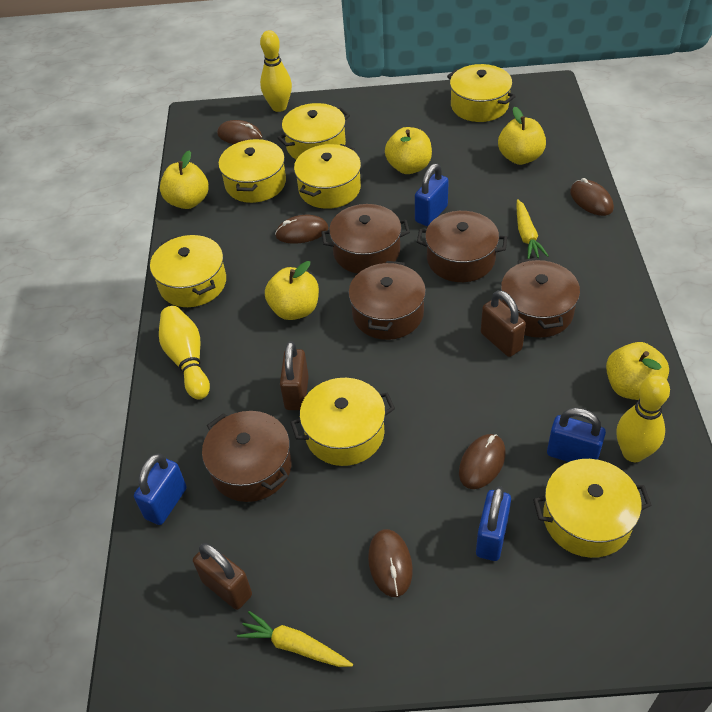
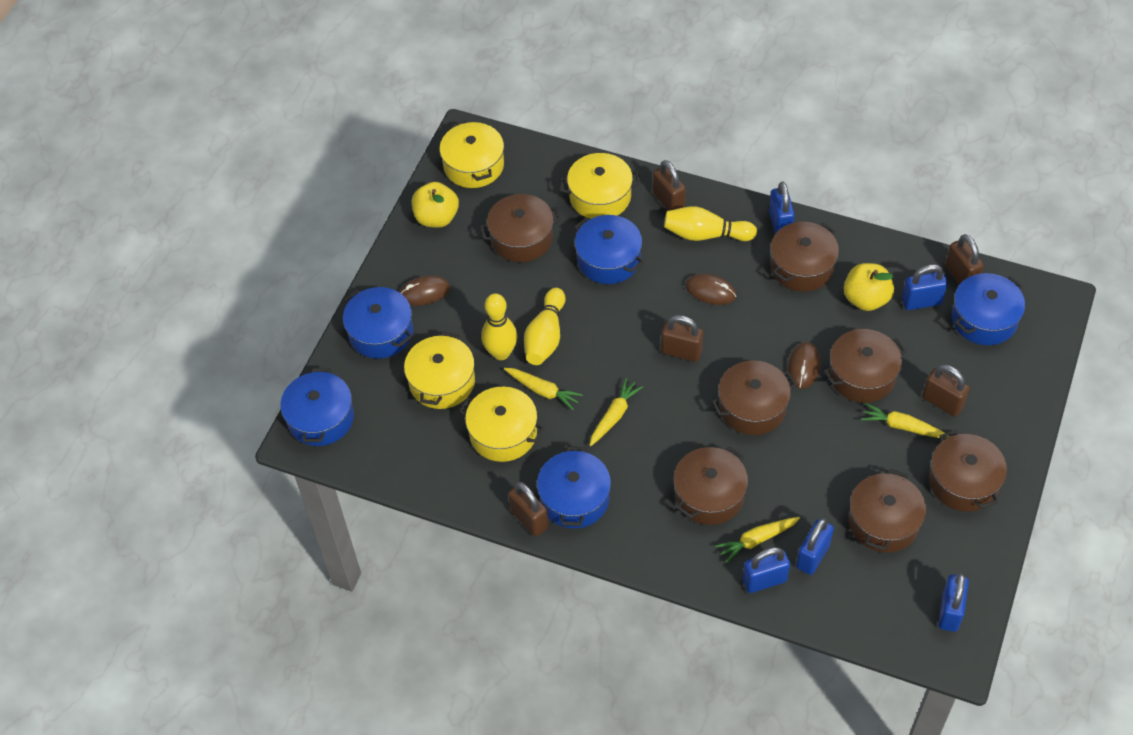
blue padlock: [134,454,187,525] [415,163,449,226] [476,486,511,561] [547,408,606,462] = 4 -> [742,547,790,593] [769,182,795,234] [796,518,834,575] [902,264,948,310] [938,573,969,632] = 5
blue pot: none = 0 -> [280,368,354,446] [343,287,413,359] [537,446,611,528] [574,215,644,284] [952,273,1025,345] = 5
brown mouse: [217,120,263,144] [275,215,328,244] [368,529,413,597] [459,434,506,489] [570,178,614,216] = 5 -> [399,275,450,306] [686,274,736,305] [787,342,820,389] = 3
brown padlock: [193,543,252,610] [280,341,309,410] [481,290,526,357] = 3 -> [508,482,548,537] [653,160,686,211] [661,315,703,362] [922,364,970,417] [945,234,984,285] = 5
brown pot: [202,411,291,502] [321,204,410,274] [348,261,426,340] [417,211,507,282] [501,258,580,338] = 5 -> [480,194,561,262] [674,446,748,525] [711,360,797,435] [770,222,839,292] [824,329,906,403] [849,469,926,553] [929,430,1007,512] = 7
yellow apple: [160,150,209,209] [265,261,319,320] [385,127,432,174] [498,107,546,165] [606,342,669,400] = 5 -> [412,182,459,228] [844,263,894,311] = 2
yellow carrot: [237,611,353,667] [516,199,548,259] = 2 -> [504,368,583,410] [589,378,643,446] [715,517,800,563] [861,403,949,438] = 4
yellow pot: [150,235,226,307] [218,139,286,203] [277,103,350,159] [290,378,395,466] [294,144,361,209] [447,64,516,122] [533,459,652,558] = 7 -> [404,332,475,409] [440,120,504,188] [459,386,545,462] [560,153,640,219] = 4

